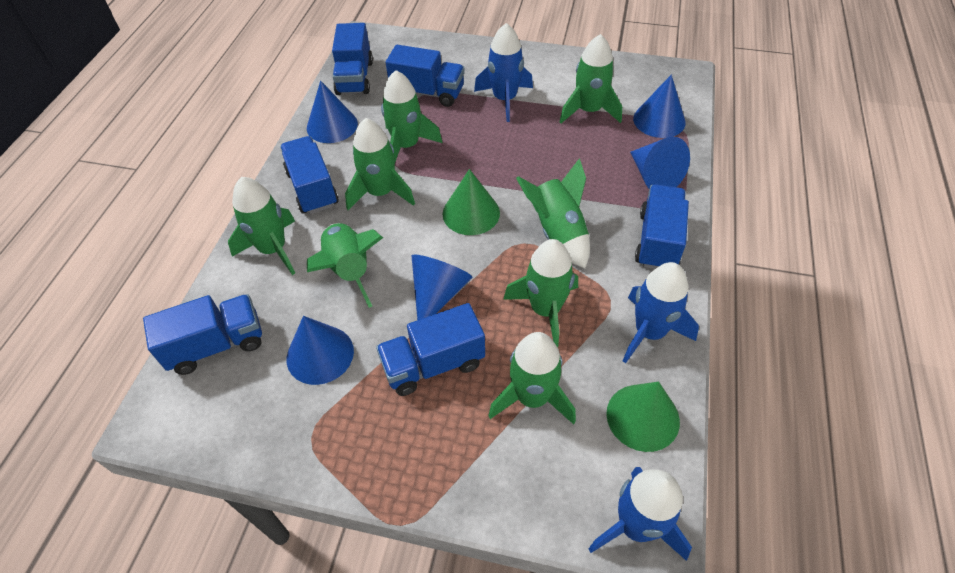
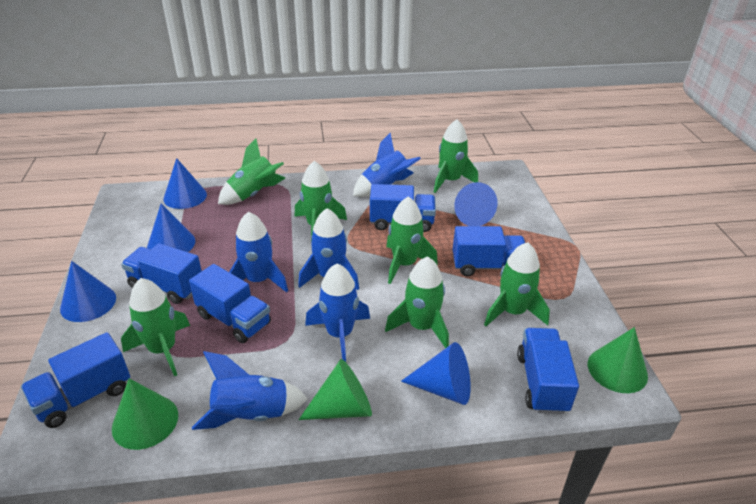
blue rocket: [474,23,533,122] [589,467,692,561] [623,262,699,363] = 3 -> [192,351,308,430] [229,211,288,292] [298,208,359,290] [305,263,370,362] [353,133,421,197] = 5
green cone: [443,169,500,235] [606,382,680,452] = 2 -> [112,378,178,450] [298,359,372,420] [588,327,648,393] = 3
green rocket: [228,177,295,275] [307,223,383,308] [345,118,415,210] [381,70,443,162] [488,332,576,424] [503,239,578,347] [516,158,590,268] [560,34,622,123] = 8 -> [121,278,190,376] [218,139,285,205] [295,161,347,245] [385,256,449,348] [386,196,438,284] [434,119,478,193] [484,242,550,326] = 7

